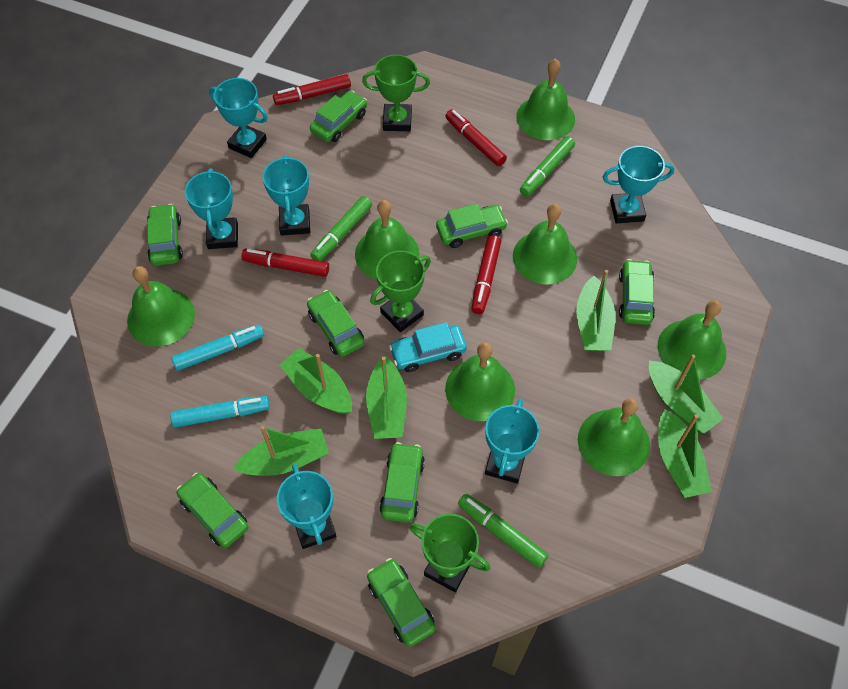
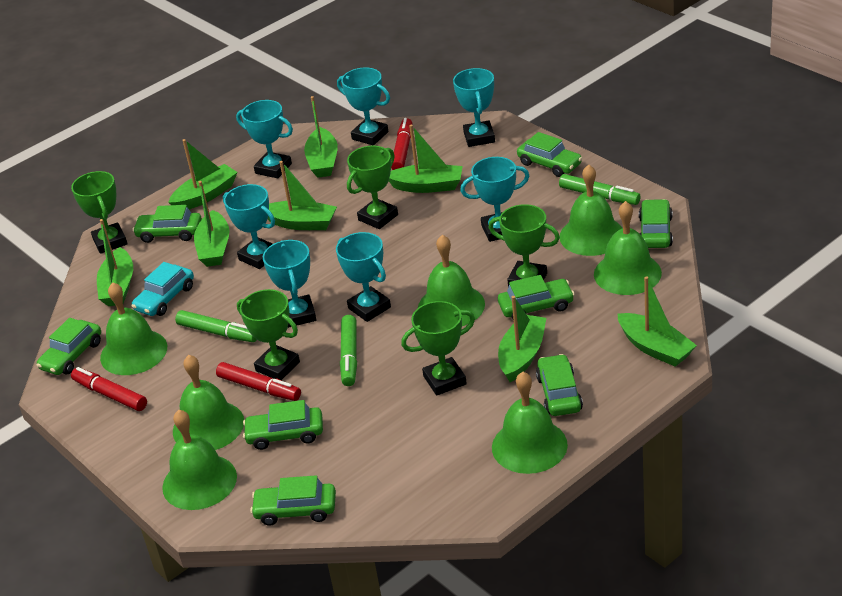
green boat: [233,426,329,476] [280,348,352,414] [366,356,407,439] [576,270,615,351] [649,355,723,434] [658,409,712,498] = 6 -> [97,219,133,306] [168,139,238,209] [194,181,229,267] [268,161,337,230] [304,96,338,178] [389,125,463,193] [498,296,546,382] [617,276,697,367] = 8
green trophy: [362,55,430,131] [370,251,431,332] [410,514,491,592] = 3 -> [71,171,127,254] [237,289,300,380] [347,146,398,229] [401,301,475,395] [489,204,560,287] = 5
red marker: [241,248,329,277] [273,74,351,105] [445,109,507,166] [471,235,501,314] = 4 -> [71,367,147,411] [216,362,301,401] [391,118,412,170] = 3
turquoise marker: [170,396,270,427] [172,324,264,371] = 2 -> none = 0
turquoise trophy: [185,169,238,249] [209,78,268,158] [262,155,310,236] [277,464,336,549] [485,399,539,483] [603,146,674,224] = 6 -> [223,184,275,269] [236,100,293,178] [263,240,316,328] [336,232,391,322] [337,67,390,146] [453,68,495,147] [460,157,529,242] = 7

